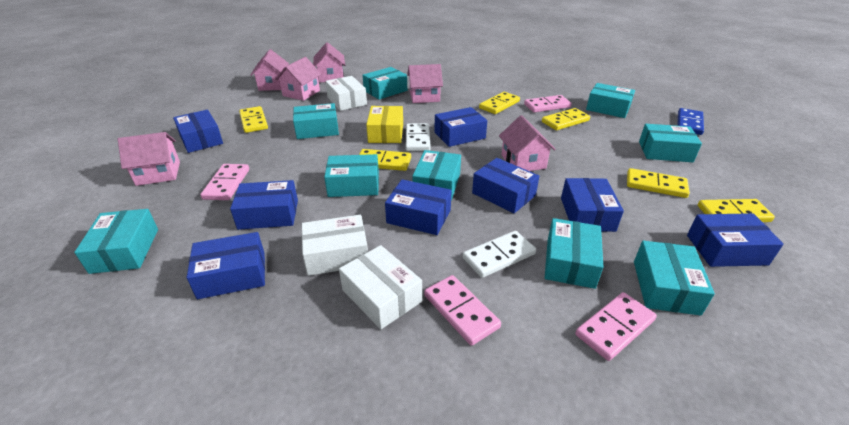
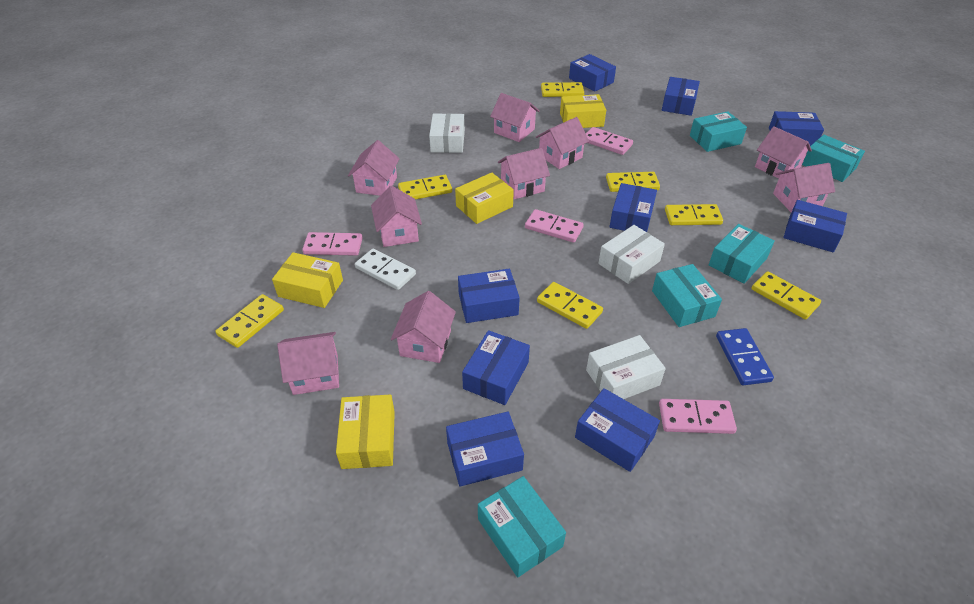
blue box: [173,110,223,153] [187,232,265,299] [230,180,298,230] [385,179,452,235] [434,107,487,147] [472,158,539,213] [561,178,624,232] [687,213,784,267] = 8 -> [446,412,524,487] [458,269,520,323] [462,330,530,405] [569,54,616,92] [575,388,660,472] [610,183,657,232] [662,77,700,116] [769,111,824,146] [783,200,847,252] = 9
pink house: [118,132,180,186] [251,49,289,91] [275,57,321,101] [313,42,345,83] [407,64,443,103] [499,115,556,171] = 6 -> [277,332,339,395] [348,140,400,196] [371,186,422,247] [391,291,456,363] [490,93,539,142] [498,148,550,199] [536,117,589,169] [755,126,812,179] [773,163,835,212] = 9
turquoise box: [74,209,158,274] [293,103,339,139] [324,154,379,197] [362,67,407,100] [412,150,461,201] [545,218,603,289] [586,83,635,118] [634,241,715,316] [639,124,702,162] = 9 -> [478,476,566,577] [652,264,722,327] [690,111,747,152] [709,224,775,284] [802,135,865,182] = 5
white domino: [406,123,431,151] [463,231,536,278] = 2 -> [355,249,416,290] = 1
yellow box: [366,106,403,143] = 1 -> [272,252,343,308] [336,395,395,469] [455,173,514,224] [560,94,606,128] = 4
yellow domino: [239,106,268,133] [359,149,411,171] [479,92,520,114] [542,108,590,130] [627,168,690,198] [698,199,775,222] = 6 -> [216,294,284,348] [398,175,452,200] [537,282,603,329] [541,82,584,97] [606,172,660,192] [665,204,723,225] [752,271,821,319] = 7

